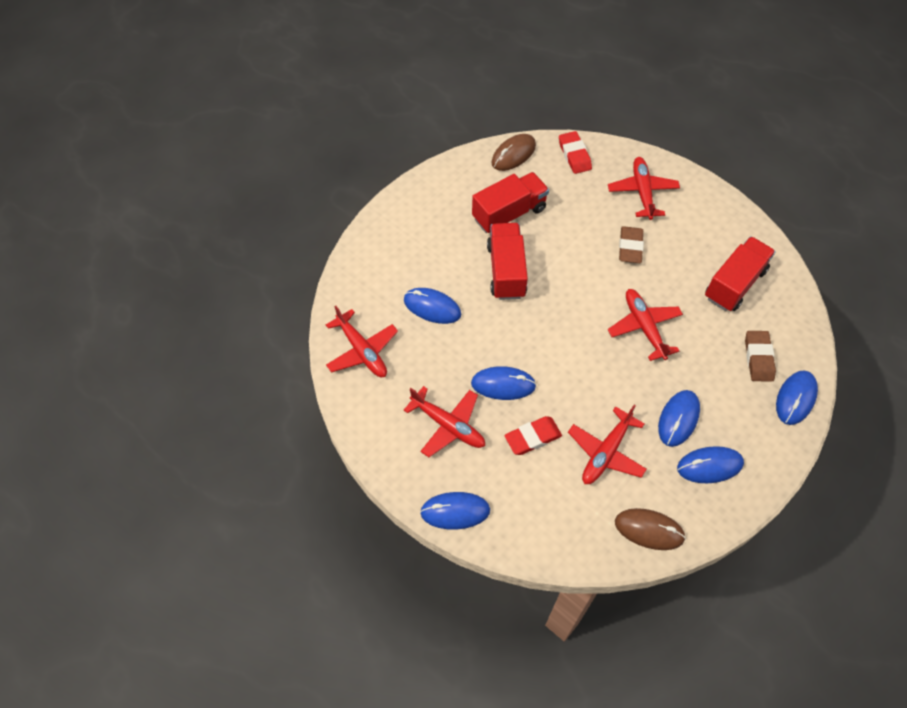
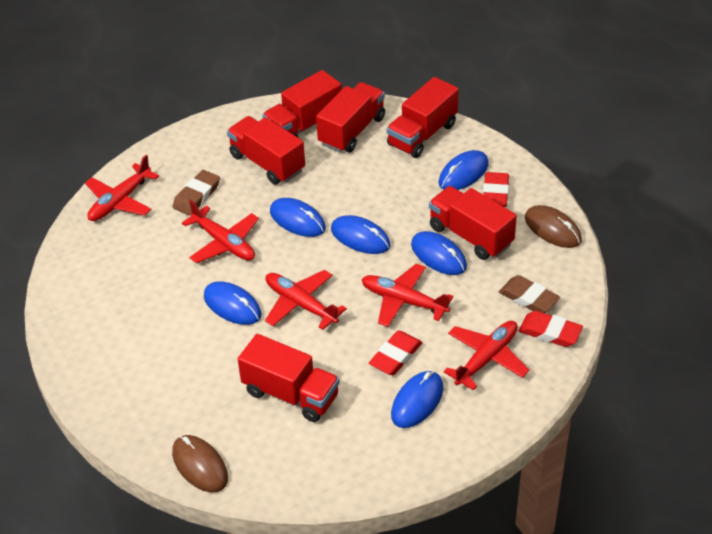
red eraser: [504,416,562,455] [559,131,592,174] = 2 -> [369,331,422,375] [483,172,509,207] [519,311,583,347] = 3
red truck: [472,172,549,233] [487,223,528,300] [705,236,776,311] = 3 -> [227,116,305,185] [238,334,340,422] [263,70,342,137] [316,82,385,152] [387,77,459,158] [429,186,517,260] = 6

